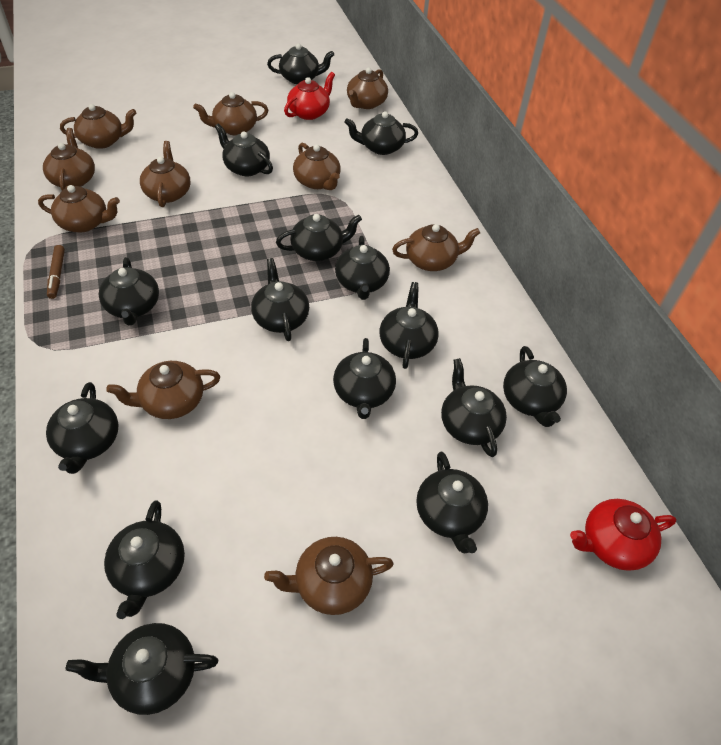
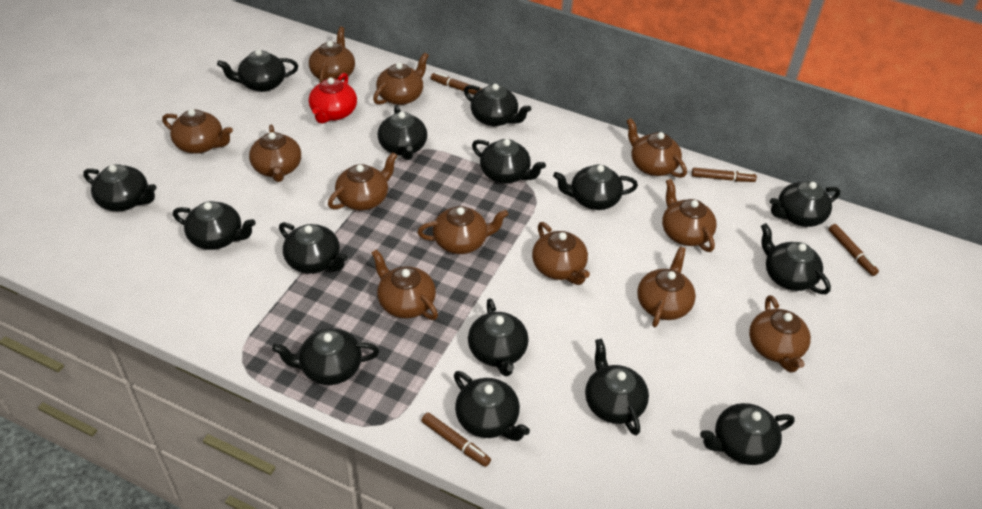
brown marker: [47,245,65,299] = 1 -> [422,412,491,467] [431,72,482,95] [692,168,757,182] [829,224,879,276] = 4
brown teapot: [38,185,120,233] [43,128,95,190] [60,104,137,149] [106,361,220,419] [140,141,191,207] [193,92,268,136] [264,537,394,615] [293,143,341,190] [347,68,388,109] [392,224,480,271] = 10 -> [162,109,233,154] [249,125,301,182] [309,27,355,83] [328,152,398,210] [372,249,438,320] [373,53,429,105] [417,206,509,254] [532,222,590,285] [627,118,687,178] [637,247,696,327] [662,179,717,252] [749,295,811,372] = 12
red teapot: [284,72,335,120] [570,499,676,571] = 2 -> [309,73,357,124] = 1

